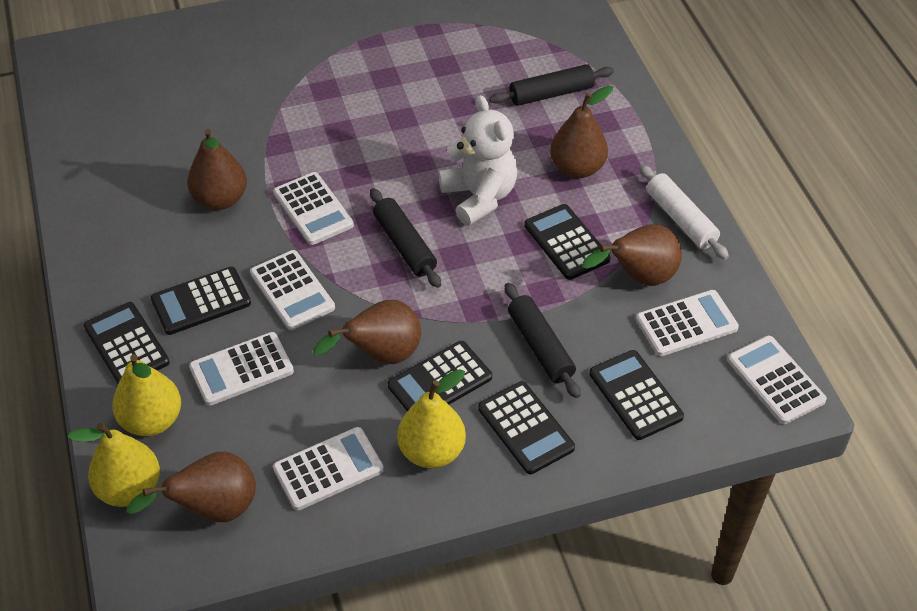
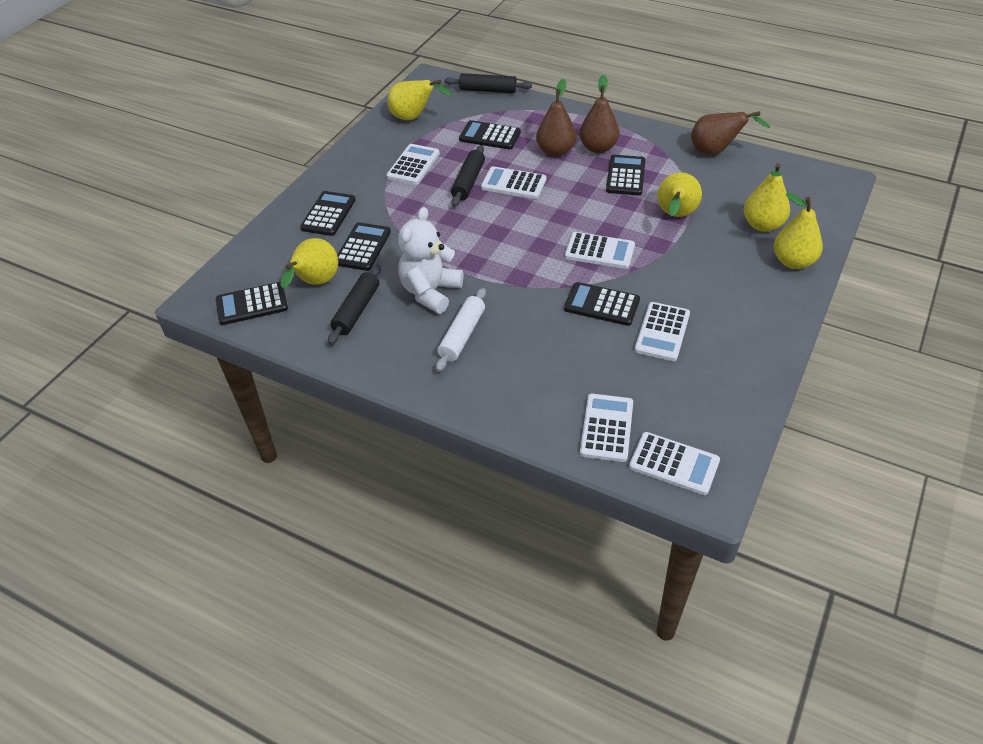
brown pear: [126,452,256,522] [187,129,247,210] [313,300,421,364] [550,86,613,178] [582,224,682,286] = 5 -> [536,79,576,157] [579,75,620,153] [691,111,770,155] = 3
yellow pear: [68,423,160,507] [112,354,181,436] [397,369,466,468] = 3 -> [281,238,338,288] [388,80,452,120] [658,172,702,217] [744,163,790,232] [774,192,823,269] = 5

